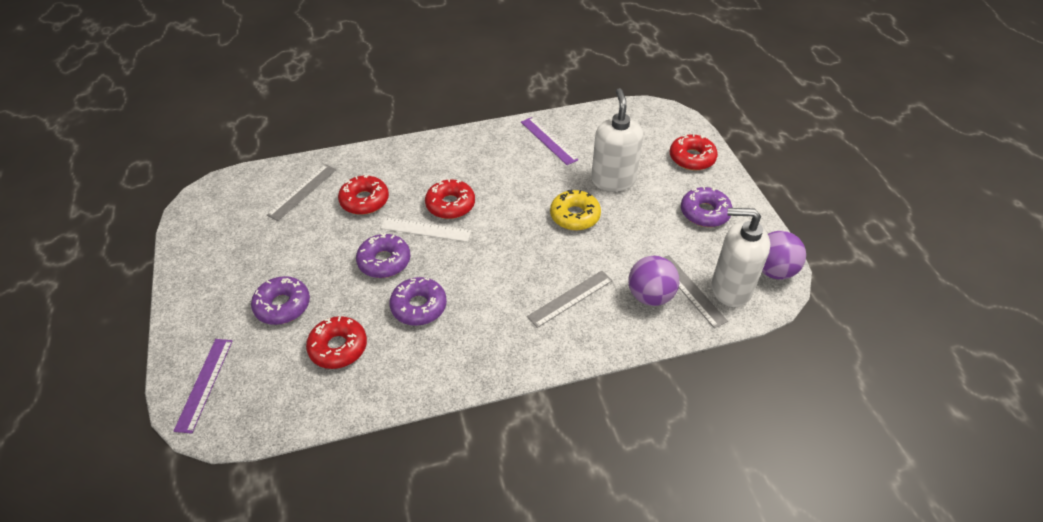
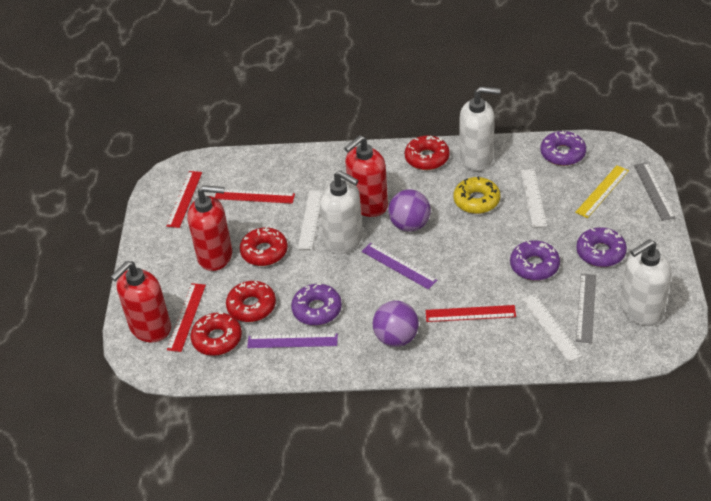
grey ruler: [267,164,336,221] [527,271,613,328] [663,255,728,328] = 3 -> [576,273,596,343] [634,163,676,221] = 2
red ruler: none = 0 -> [166,171,202,228] [167,283,206,352] [215,189,295,204] [426,305,516,322] = 4
red soap dispenser: none = 0 -> [110,261,171,342] [188,185,232,271] [344,135,388,217] = 3
white ruler: [381,217,471,242] = 1 -> [298,190,323,250] [521,169,547,227] [522,294,582,362] = 3
white soap dispenser: [591,88,643,192] [712,208,770,307] = 2 -> [320,170,363,254] [460,86,500,171] [620,239,671,326] = 3
yellow ruler: none = 0 -> [575,165,629,218] = 1

